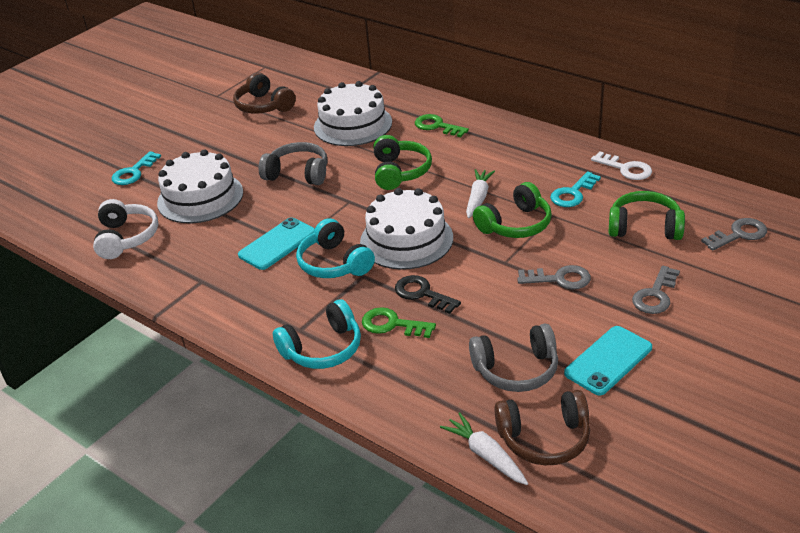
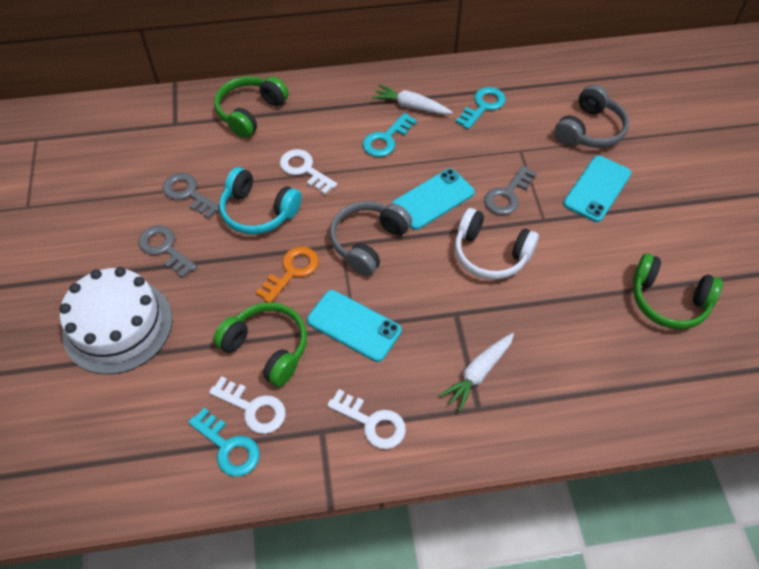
black key: [395,275,461,314] = 1 -> none = 0
brown headphones: [233,72,296,114] [495,390,590,465] = 2 -> none = 0
green key: [362,307,436,338] [415,114,469,137] = 2 -> none = 0
orange key: none = 0 -> [256,247,319,303] = 1
turquoise headphones: [273,299,361,369] [296,218,375,278] = 2 -> [219,167,302,235] = 1
turquoise key: [112,151,161,185] [550,172,601,207] = 2 -> [188,408,260,477] [362,113,417,157] [455,87,506,129] = 3
turquoise phone: [238,217,315,270] [564,326,652,395] = 2 -> [307,290,402,362] [392,169,475,230] [563,156,631,222] = 3
white cake: [157,149,243,223] [314,81,392,146] [360,188,453,270] = 3 -> [59,267,172,374] = 1
white key: [591,151,652,180] = 1 -> [209,376,286,434] [279,149,337,195] [327,389,406,449] = 3

